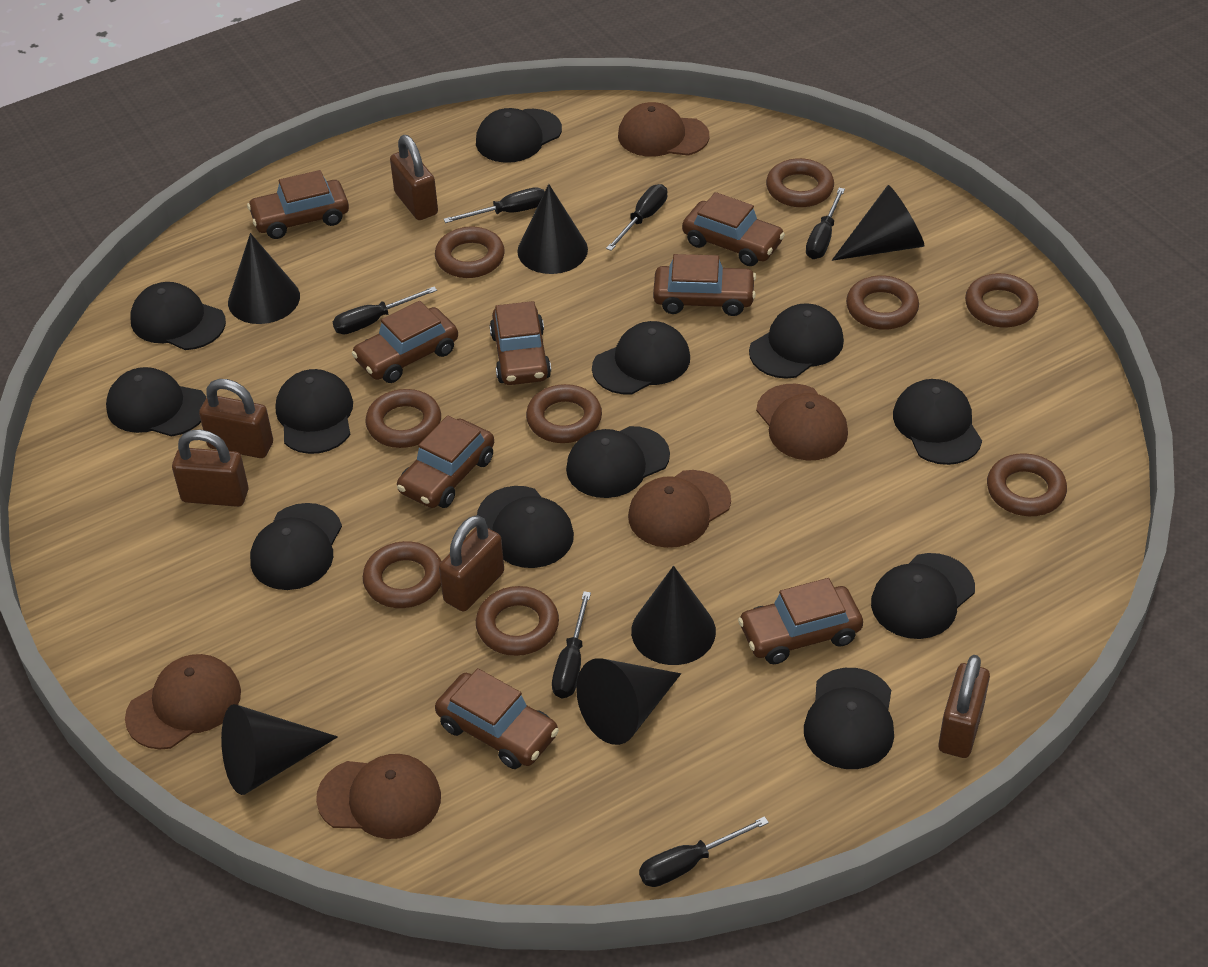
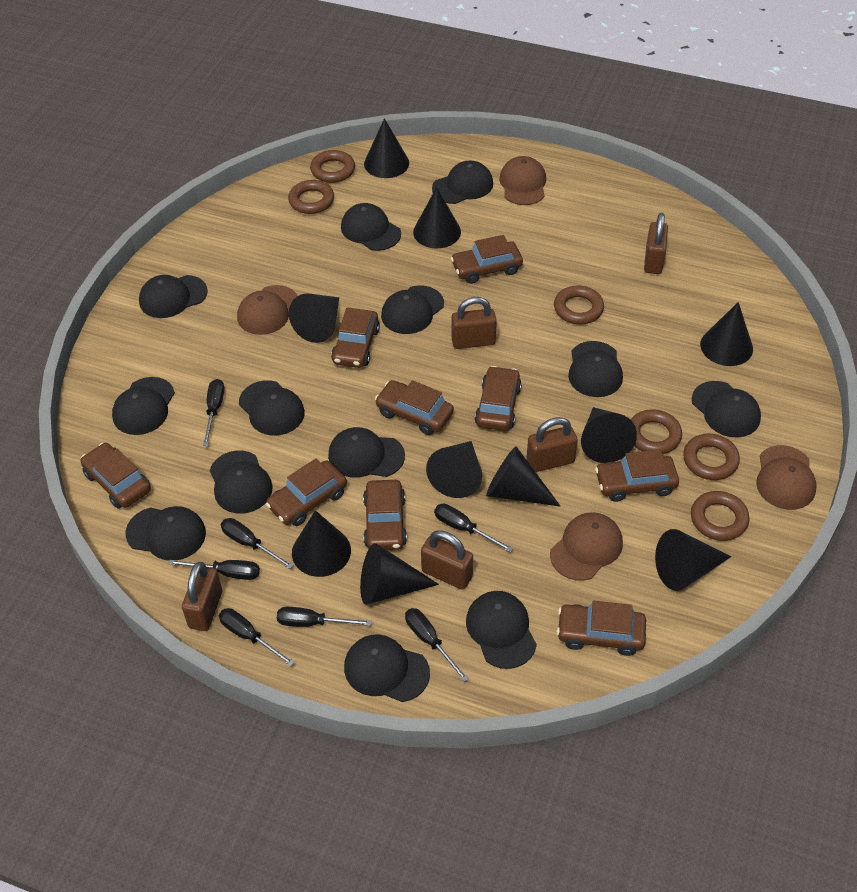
black cap: [106,367,206,437] [130,282,226,350] [250,503,342,590] [276,369,353,454] [476,108,562,163] [477,486,574,568] [566,426,670,498] [592,321,690,394] [749,303,844,379] [804,668,894,769] [871,553,975,639] [893,379,982,465] = 12 -> [112,377,175,435] [126,506,206,560] [139,275,208,318] [210,451,273,514] [239,380,305,436] [328,427,405,478] [341,203,401,251] [344,635,430,702] [381,286,444,334] [432,161,493,204] [466,591,537,669] [568,341,623,397] [692,381,761,438] = 13
black cone: [221,704,338,795] [228,233,300,324] [517,184,588,274] [576,658,681,745] [631,566,716,665] [832,185,925,261] = 6 -> [289,293,339,343] [292,510,351,577] [360,543,439,605] [364,118,409,178] [413,187,461,248] [426,441,482,498] [486,446,561,507] [581,407,637,463] [655,529,731,591] [700,302,753,366] = 10
black screwdriver: [333,287,437,334] [443,187,545,223] [552,591,591,698] [606,184,667,251] [639,816,769,887] [806,188,845,259] = 6 -> [168,560,260,580] [203,379,224,446] [219,608,295,666] [221,518,294,569] [277,607,372,627] [405,608,469,682] [434,503,513,552] = 7
brown cap: [125,654,241,750] [316,754,441,839] [618,102,709,157] [628,470,731,548] [756,384,848,461] = 5 -> [237,285,298,335] [499,156,546,205] [550,512,623,581] [756,445,817,510] = 4
brown car: [247,170,349,239] [351,301,458,383] [397,416,494,508] [435,668,559,769] [490,301,551,385] [653,254,756,316] [682,192,785,266] [738,578,863,664] = 8 -> [80,443,151,508] [266,459,347,526] [331,307,380,368] [363,480,407,550] [375,380,454,435] [451,235,523,284] [475,366,522,431] [557,601,646,656] [595,449,679,502] = 9
brown ring: [363,541,442,608] [366,389,441,448] [435,227,505,278] [476,586,559,656] [526,384,602,443] [766,158,834,207] [846,275,919,330] [965,273,1039,328] [987,453,1067,516] = 9 -> [288,180,334,214] [310,150,355,183] [554,286,604,324] [631,409,682,454] [683,434,740,480] [691,491,749,541] = 6

